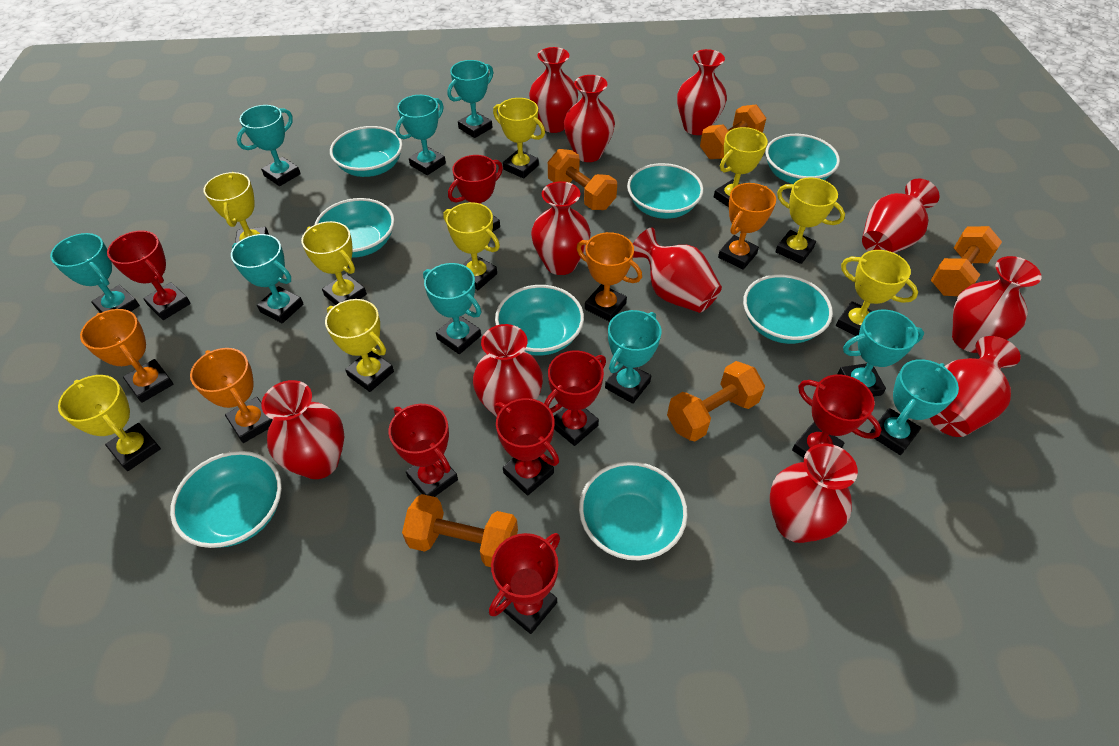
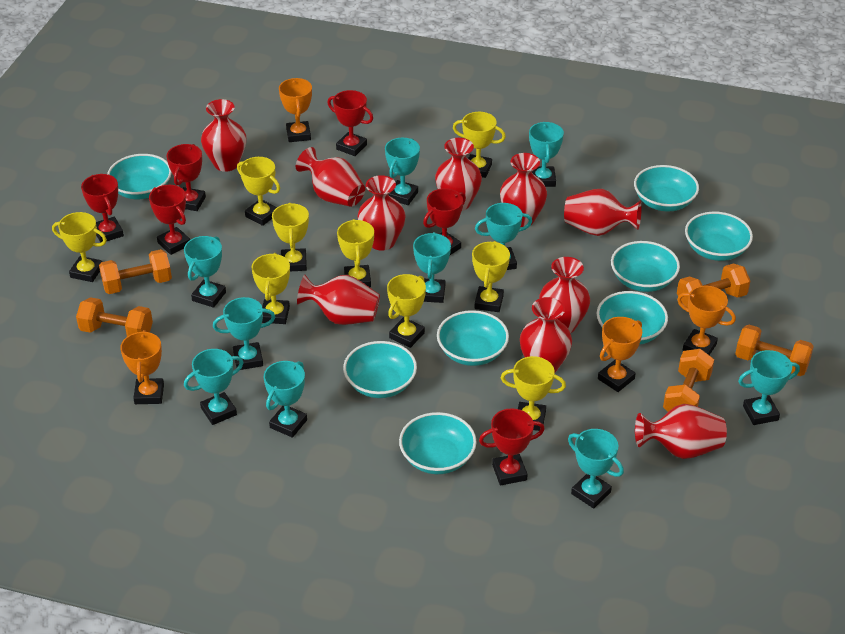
red trophy: [107,230,191,320] [388,404,458,497] [448,155,503,232] [489,533,560,634] [494,398,559,496] [544,351,606,446] [792,374,882,458] = 7 -> [81,174,124,243] [149,185,190,255] [167,144,206,211] [327,90,373,156] [423,188,466,255] [479,408,545,485] = 6
red vase: [261,380,344,479] [473,324,543,417] [529,47,578,133] [531,181,591,275] [564,75,615,162] [633,227,722,313] [677,49,727,135] [770,444,858,543] [862,178,940,253] [930,336,1021,437] [952,256,1041,353] = 11 -> [201,99,246,172] [296,147,365,207] [297,275,380,325] [358,175,406,251] [435,138,482,211] [500,153,547,227] [520,297,572,374] [539,257,590,333] [564,189,642,236] [635,404,727,459] = 10
turquoise trophy: [50,233,140,313] [231,234,304,323] [237,105,301,186] [395,95,446,175] [423,263,481,354] [447,60,493,138] [605,310,662,404] [838,309,924,397] [870,359,959,455] = 9 -> [184,236,226,308] [184,349,244,425] [213,297,275,370] [264,361,307,438] [385,138,420,205] [413,232,451,303] [475,203,532,270] [529,122,564,187] [568,429,624,509] [738,350,800,425] = 10

